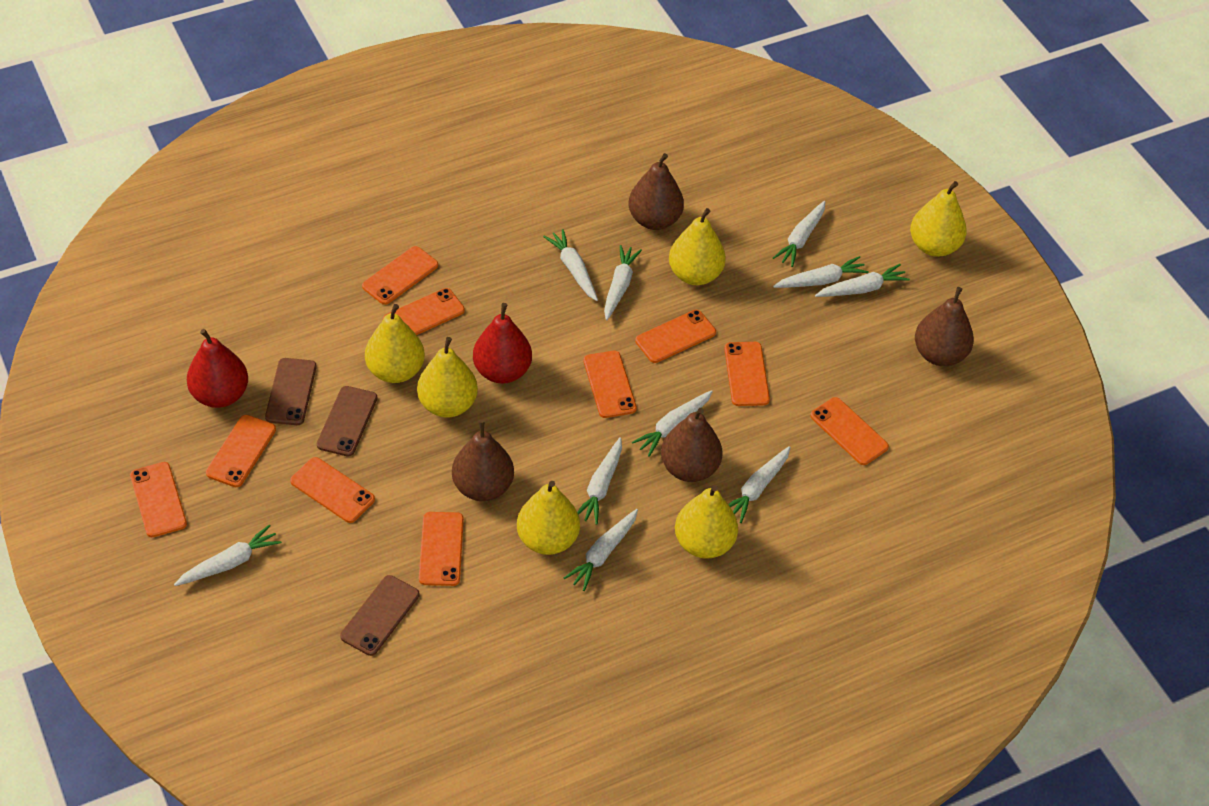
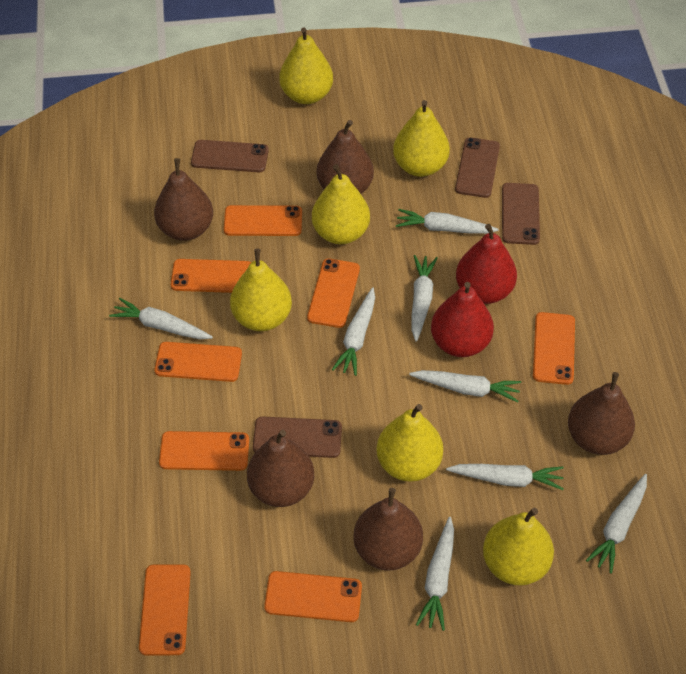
brown pear: [452,420,514,501] [628,153,684,230] [661,408,722,482] [915,287,974,366] = 4 -> [154,158,213,241] [247,430,314,507] [317,120,374,194] [353,488,423,571] [568,372,635,455] = 5
brown phone: [265,358,317,425] [317,386,377,457] [340,575,419,656] = 3 -> [191,140,269,172] [253,416,342,458] [455,137,500,198] [502,183,540,245] = 4
orange phone: [130,462,187,537] [206,415,276,487] [290,457,375,523] [362,246,438,305] [383,288,465,335] [419,512,464,586] [583,351,637,418] [635,310,716,363] [724,342,770,406] [810,397,889,465] = 10 -> [139,564,191,655] [154,342,242,382] [159,431,249,471] [171,259,252,293] [224,205,302,236] [264,571,362,622] [307,258,360,328] [533,312,575,385] = 8
white carrot: [174,524,282,586] [543,229,598,301] [564,509,638,591] [577,437,622,525] [604,245,642,321] [632,390,713,457] [728,446,790,523] [773,201,825,267] [773,256,869,288] [815,264,910,297] = 10 -> [109,298,213,339] [332,287,375,376] [396,209,499,234] [409,370,521,403] [412,255,438,342] [416,517,454,631] [446,464,564,490] [586,474,647,574] = 8

